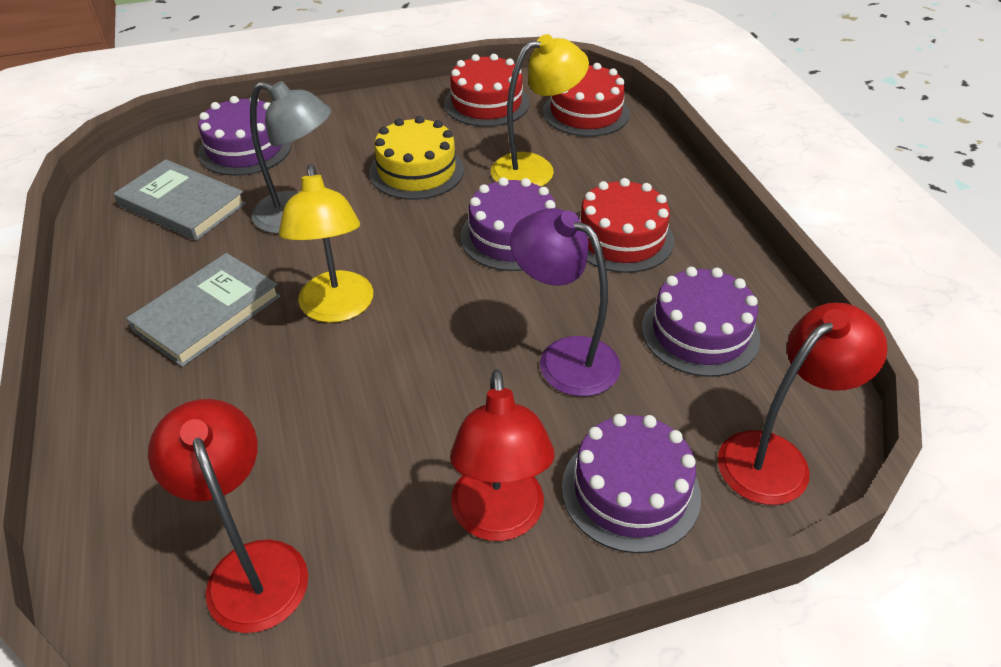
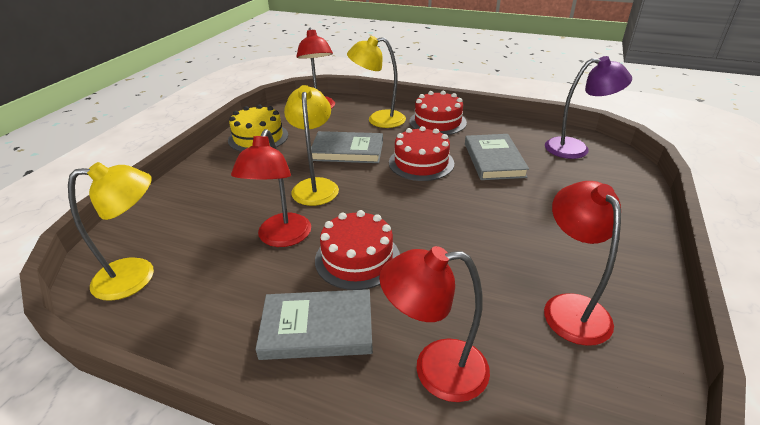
grey book: [114,159,246,241] [126,253,280,367] = 2 -> [255,289,373,360] [311,131,383,163] [465,134,529,180] = 3
grey lamp: [250,81,331,234] = 1 -> none = 0
purple cake: [198,96,292,176] [460,177,556,271] [562,414,701,553] [642,267,760,377] = 4 -> none = 0
red lamp: [148,399,308,633] [450,369,555,541] [718,302,888,505] = 3 -> [231,129,311,247] [296,27,335,109] [379,246,490,402] [544,181,621,346] = 4
yellow lamp: [279,164,373,323] [491,34,589,187] = 2 -> [68,162,154,301] [284,85,339,206] [347,36,406,128] = 3

